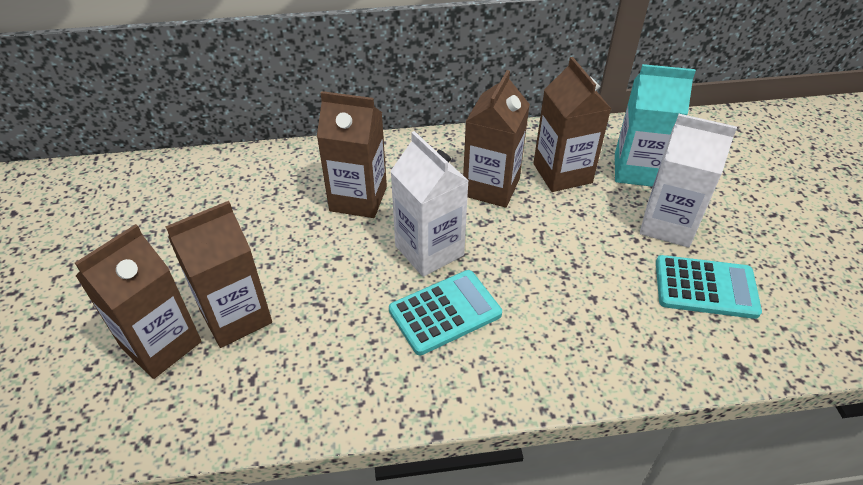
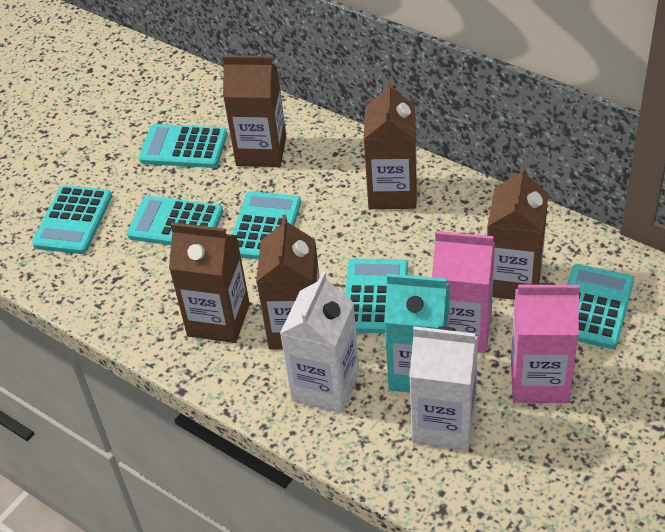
pink carton: none = 0 -> [432,231,495,353] [511,283,580,403] = 2
turquoise calculator: [389,270,502,355] [656,255,762,319] = 2 -> [32,185,112,254] [127,196,223,245] [139,124,227,168] [232,191,301,260] [345,259,408,333] [567,264,634,349] = 6

